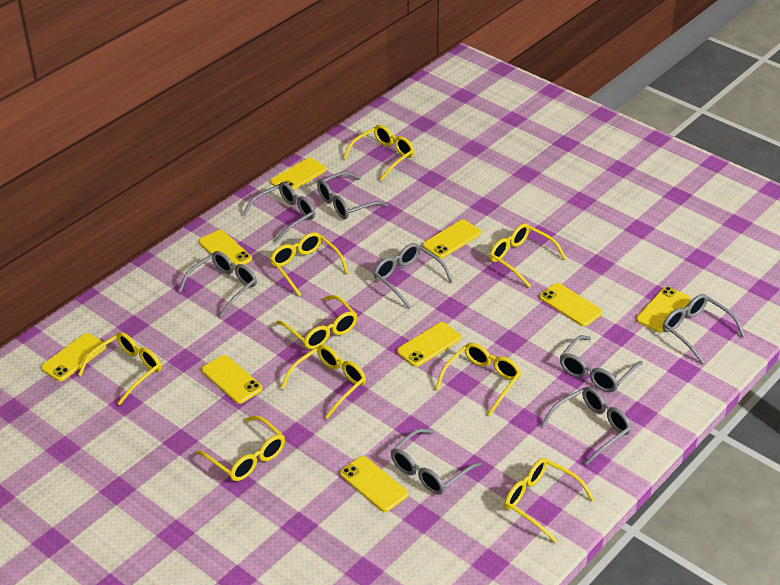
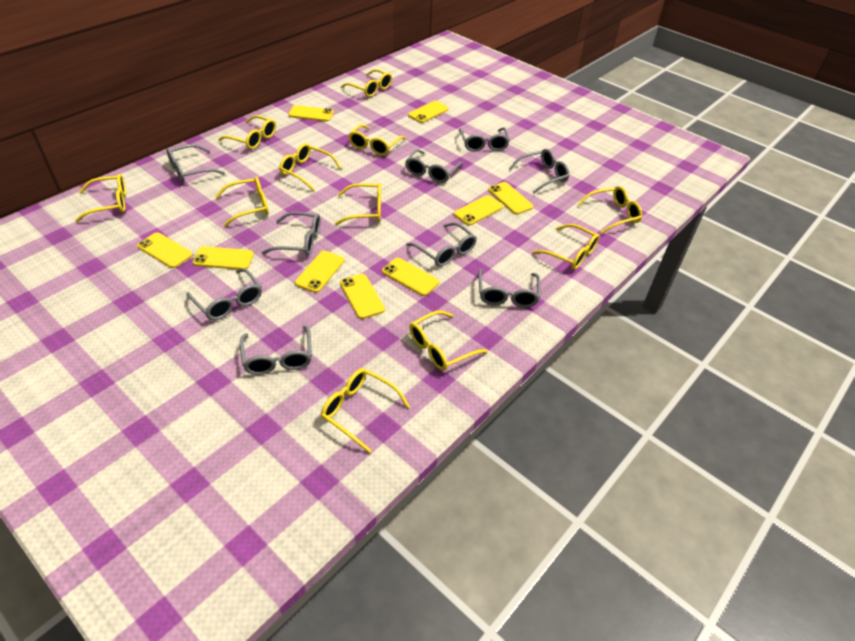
grey glasses: [178,251,257,317] [242,182,315,243] [317,172,389,219] [373,243,453,308] [391,428,482,495] [541,387,631,465] [560,335,643,392] [663,294,745,364] = 8 -> [166,144,225,182] [186,268,262,320] [240,325,312,375] [261,212,320,256] [405,149,463,183] [406,222,477,267] [459,127,510,152] [478,269,540,308] [509,149,569,194] = 9
yellow glasses: [78,332,161,405] [196,416,285,481] [270,232,349,296] [276,295,357,349] [281,345,366,419] [343,125,415,181] [436,343,521,416] [490,223,566,287] [504,458,594,543] = 9 -> [75,174,126,222] [215,177,269,227] [218,115,276,149] [279,143,342,191] [321,368,410,453] [335,183,381,225] [341,69,392,97] [348,124,405,156] [409,311,488,371] [532,224,600,270] [577,186,642,234] = 11

